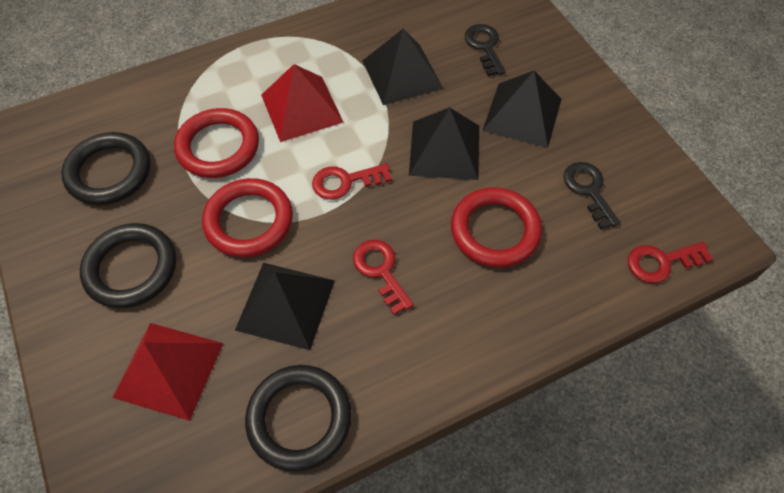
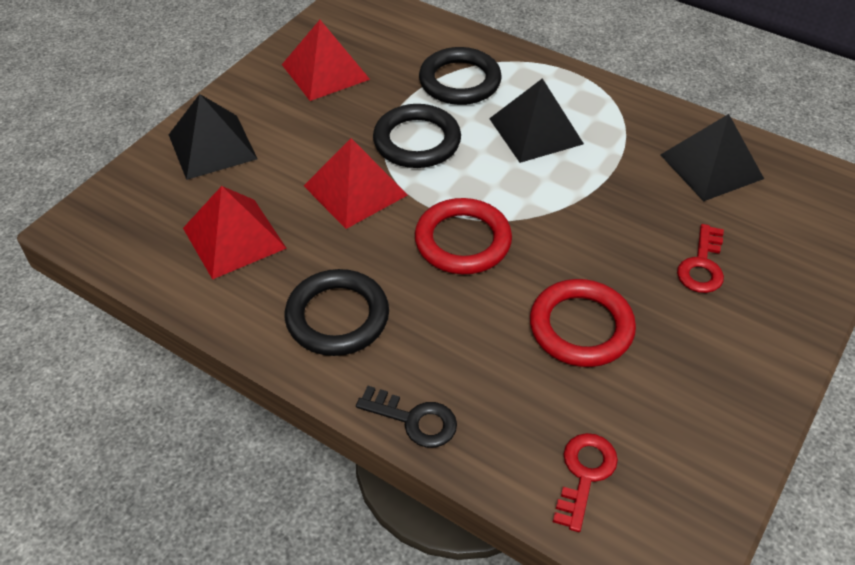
black key: [465,24,506,76] [563,162,621,230] = 2 -> [356,386,457,448] = 1
black pyramid: [235,263,335,350] [362,29,443,105] [409,107,479,180] [482,71,561,148] = 4 -> [169,94,257,180] [489,78,584,163] [660,114,764,202] = 3
red key: [312,163,392,200] [353,240,414,315] [628,242,713,283] = 3 -> [553,433,618,532] [677,224,724,293] = 2
red pyramid: [113,323,223,421] [261,64,344,142] = 2 -> [183,186,287,280] [282,20,370,101] [304,138,408,229] = 3
red ring: [174,108,259,178] [202,178,293,257] [451,187,542,268] = 3 -> [415,198,512,274] [530,279,636,367] = 2

